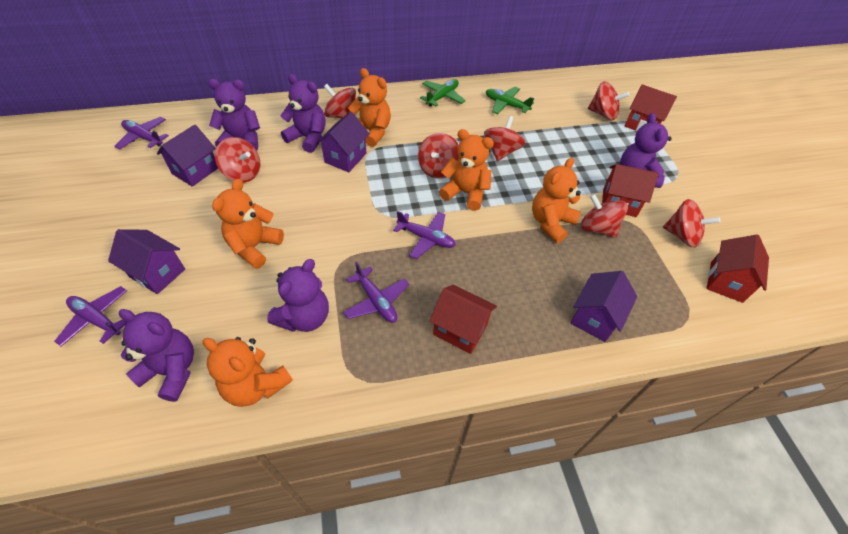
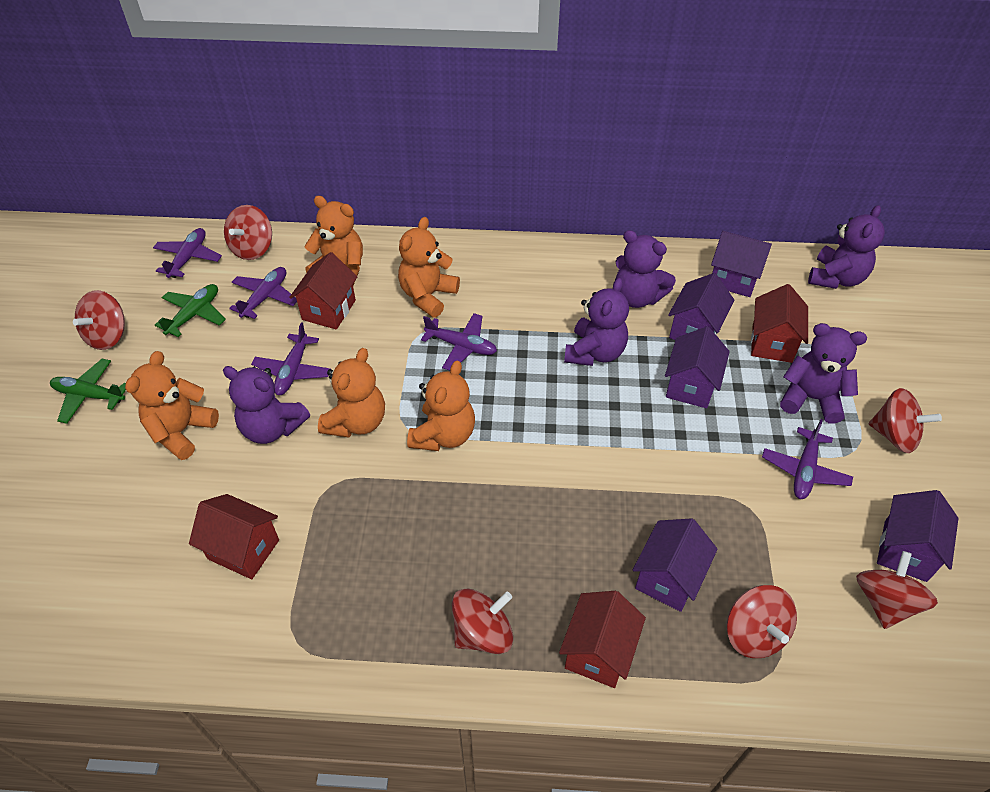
purple house: [108,229,185,294] [157,125,218,187] [316,112,370,172] [570,271,637,342] = 4 -> [633,518,718,612] [665,326,730,408] [668,273,734,340] [711,231,772,297] [877,490,958,582] = 5
purple plane: [54,286,127,346] [114,117,169,150] [343,262,409,323] [393,211,456,259] = 4 -> [153,228,222,278] [229,267,297,319] [251,322,331,395] [421,313,497,371] [762,419,853,499] = 5
red spinning top: [215,137,260,183] [324,84,356,119] [418,133,459,179] [484,116,525,161] [581,194,628,238] [588,81,630,120] [663,199,721,248] = 7 -> [73,290,125,350] [224,205,272,260] [452,588,513,654] [727,585,797,658] [856,551,938,629] [869,388,942,453] = 6

